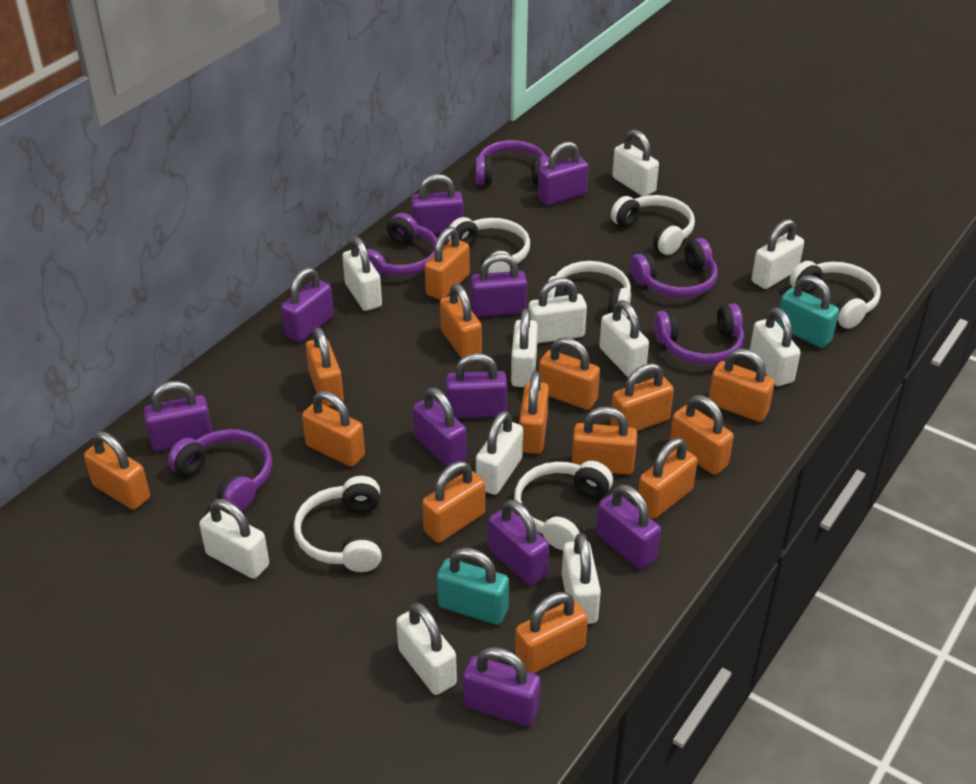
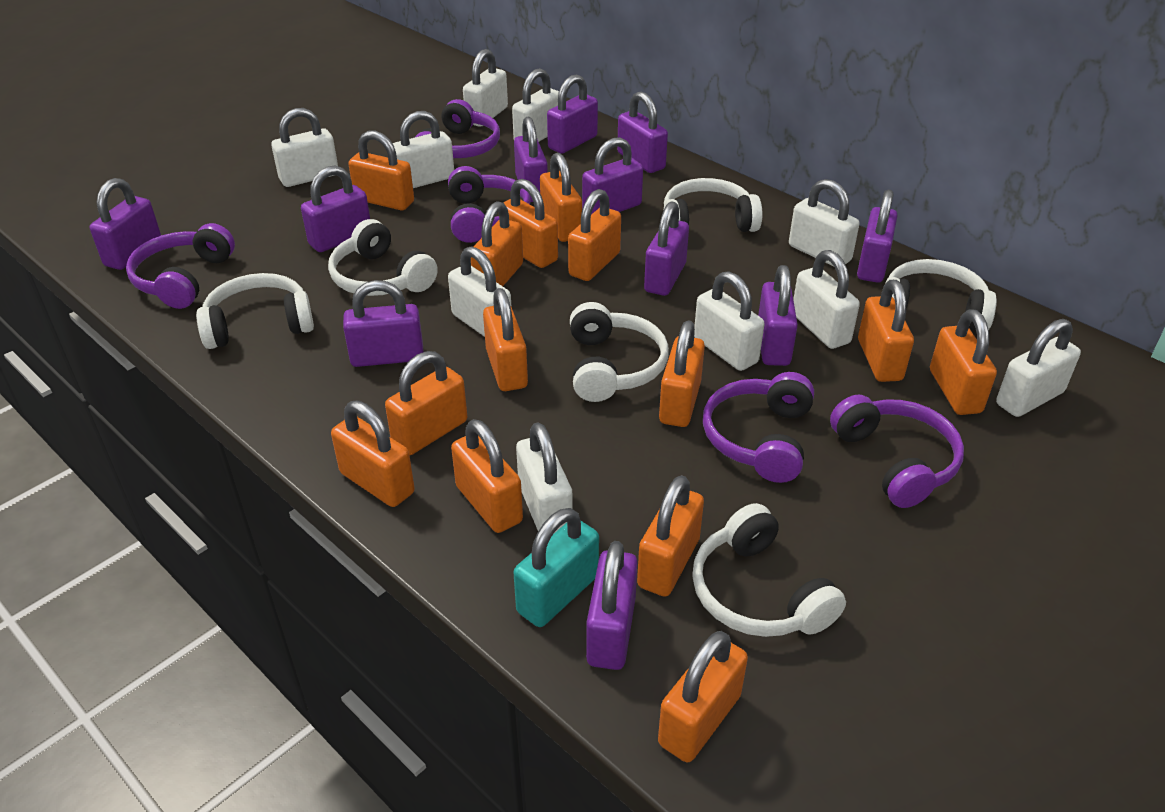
purple padlock: [144,381,213,451] [281,267,334,342] [411,174,464,234] [413,387,467,467] [446,353,507,418] [463,647,541,727] [471,253,527,317] [488,500,549,585] [538,142,589,205] [596,484,661,569] = 10 -> [90,178,161,270] [301,165,370,252] [343,280,423,367] [514,117,548,202] [547,74,598,154] [582,137,643,215] [586,541,638,670] [617,91,668,173] [644,201,689,296] [758,265,798,366] [857,189,897,283] = 11
turquoise padlock: [437,548,509,625] [777,275,839,348] = 2 -> [513,508,599,627] = 1
white padlock: [199,499,269,579] [342,237,382,311] [396,602,457,695] [476,411,523,495] [511,309,538,387] [529,278,587,343] [562,533,601,624] [599,300,649,377] [612,130,659,196] [750,307,801,386] [752,219,804,289] = 11 -> [271,108,338,187] [393,111,454,188] [448,246,512,337] [463,49,508,127] [512,68,559,142] [516,422,573,533] [694,271,765,371] [789,179,860,267] [793,250,860,349] [996,319,1081,417] = 10

